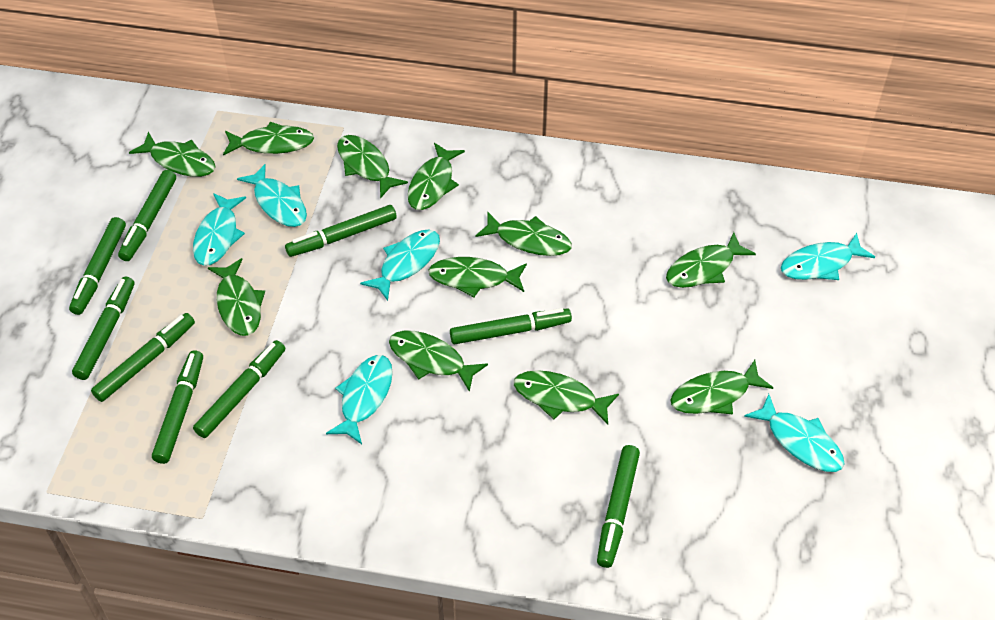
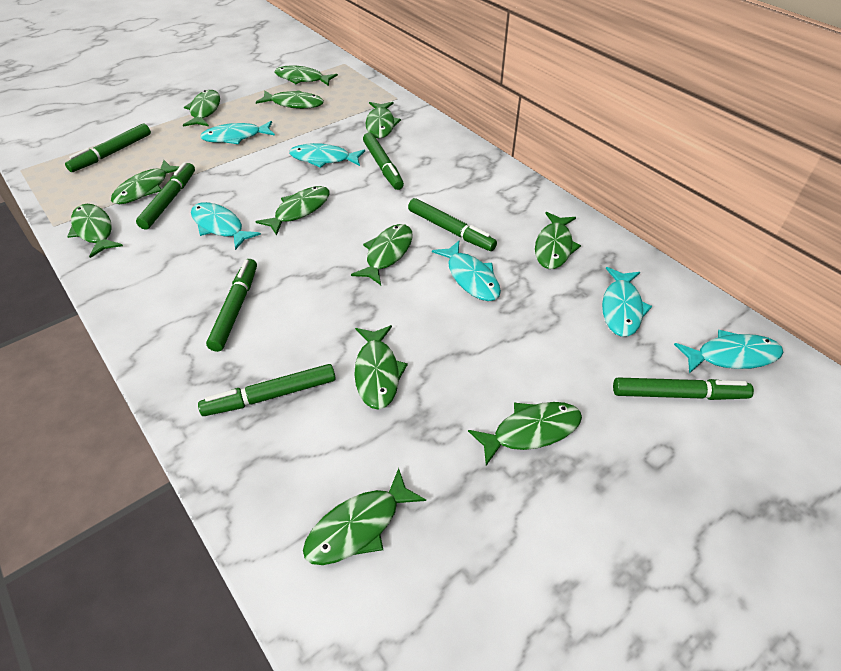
green fish: [129,132,216,177] [208,258,265,336] [223,122,314,156] [337,135,408,198] [389,330,488,392] [408,143,465,210] [428,257,527,297] [475,212,572,256] [514,370,619,425] [666,232,756,288] [670,360,773,414] = 11 -> [67,204,123,258] [111,160,180,204] [183,90,220,126] [256,90,324,109] [256,186,330,235] [275,65,338,86] [303,468,426,565] [351,224,413,285] [354,325,408,410] [366,102,401,138] [468,402,582,466] [535,212,581,269] = 12
green marker: [69,217,126,315] [72,277,134,380] [91,313,195,402] [118,170,176,261] [152,350,203,464] [193,340,285,438] [285,205,397,257] [450,308,572,344] [597,445,640,568] = 9 -> [65,123,151,172] [136,162,195,229] [198,364,335,416] [206,259,257,352] [363,133,404,190] [408,198,497,251] [613,377,754,400] = 7

